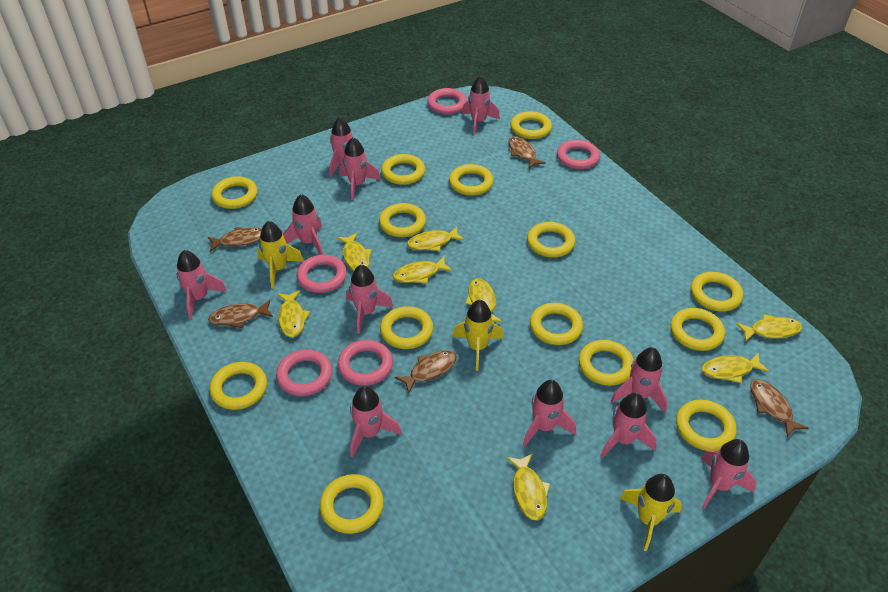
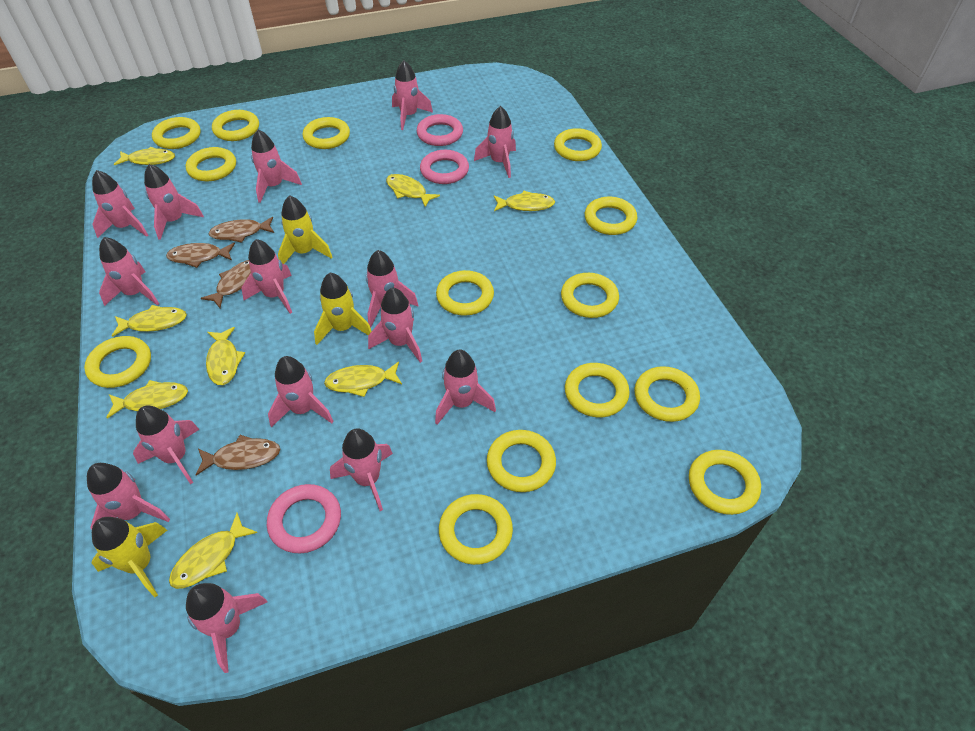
brown fish: [208,227,262,252] [208,300,273,328] [395,350,457,393] [508,136,546,169] [750,379,808,437] = 5 -> [166,243,235,268] [195,435,280,476] [201,260,251,308] [208,217,274,243] = 4
pink ring: [276,349,332,396] [297,255,347,293] [338,340,393,386] [427,88,467,114] [557,140,600,169] = 5 -> [267,484,341,553] [417,114,463,146] [420,150,469,184] = 3
pink rocket: [176,250,227,319] [283,194,323,255] [329,117,367,177] [340,137,380,200] [346,264,393,334] [350,386,402,458] [462,75,500,135] [523,380,576,447] [600,393,657,458] [611,347,668,413] [701,439,757,509] = 11 -> [87,463,170,529] [92,170,148,238] [99,237,159,306] [133,406,199,484] [144,164,204,240] [186,583,267,673] [241,239,292,314] [251,130,302,203] [268,356,334,427] [330,428,393,511] [366,250,418,328] [368,287,422,363] [392,60,433,130] [435,350,496,425] [474,106,516,178] = 15

